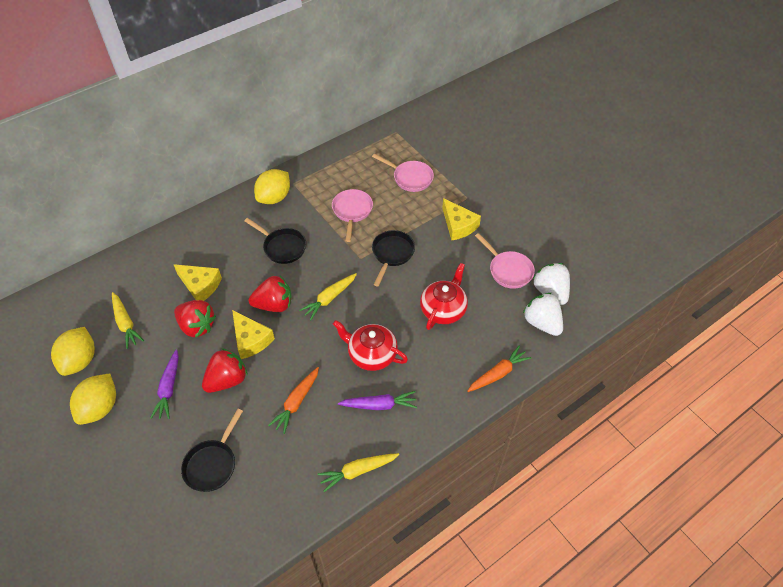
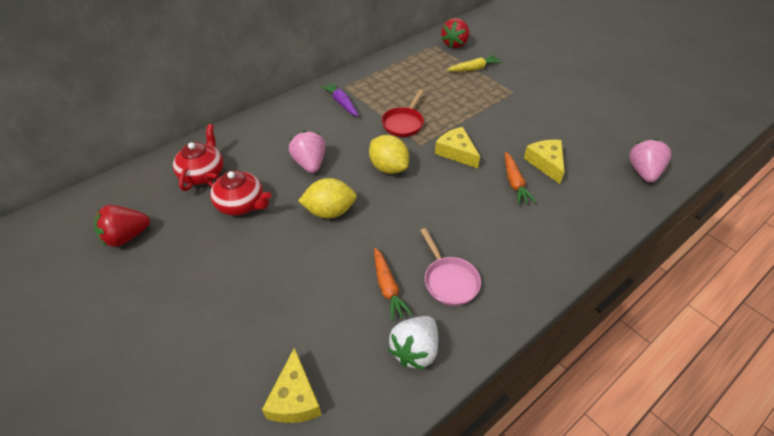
black pan: [181,409,243,492] [245,218,306,264] [372,230,415,286] = 3 -> none = 0
pink pan: [332,189,373,242] [372,154,434,192] [475,233,535,289] = 3 -> [420,228,481,306] = 1
pink strawberry: none = 0 -> [289,131,326,173] [629,139,671,182] = 2
purple carrot: [150,350,179,419] [338,391,417,410] = 2 -> [320,82,359,116] = 1
red pan: none = 0 -> [382,89,424,137] = 1
red strawberry: [174,300,216,338] [202,348,248,393] [249,276,292,312] = 3 -> [94,205,150,247] [441,18,469,48] = 2
white strawberry: [523,293,563,336] [533,263,570,305] = 2 -> [388,316,438,370] = 1
yellow carrot: [112,292,144,349] [299,273,357,320] [317,453,399,492] = 3 -> [447,55,502,72] = 1
yellow lemon: [51,327,95,376] [70,373,116,425] [254,169,290,204] = 3 -> [298,178,357,218] [369,135,409,174] = 2

